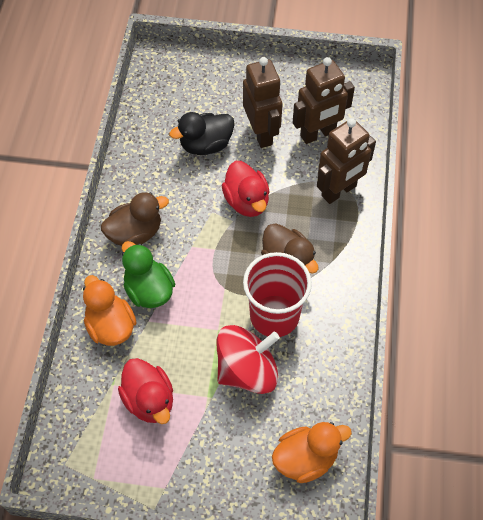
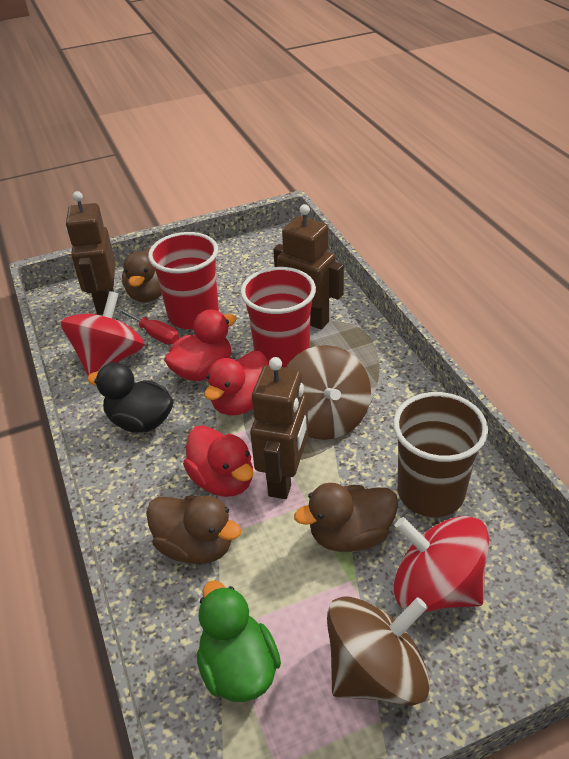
brown cup: none = 0 -> [393,392,488,517] = 1
brown duck: [101,192,169,246] [261,223,318,274] = 2 -> [122,247,162,302] [146,495,242,564] [294,483,398,552] = 3
brown spinning top: none = 0 -> [286,345,371,440] [327,597,430,706] = 2
orange duck: [83,275,137,346] [272,422,352,483] = 2 -> none = 0
red cup: [243,252,312,337] = 1 -> [148,232,219,329] [240,267,316,368] = 2
red duck: [118,358,173,424] [222,161,269,217] = 2 -> [164,309,237,381] [183,425,253,497] [204,351,269,416] = 3
red screwdriver: none = 0 -> [117,308,179,344] = 1
red spinning top: [216,325,280,394] = 1 -> [60,291,145,376] [394,516,489,612] = 2

